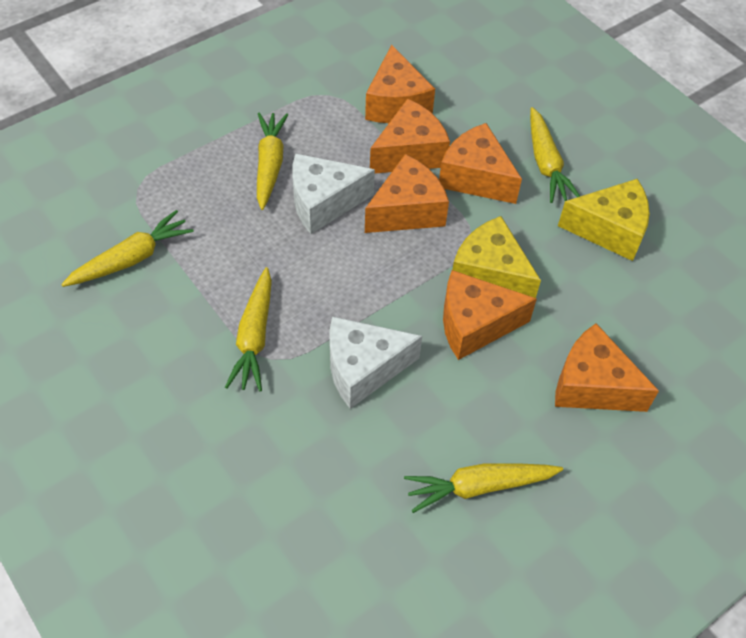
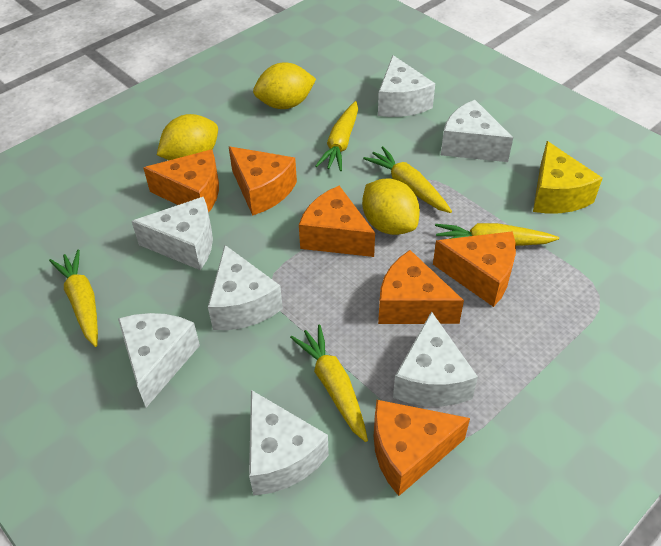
white cheese: [292,153,375,234] [329,316,422,409] = 2 -> [118,313,200,407] [132,197,213,270] [208,245,283,330] [249,390,329,496] [378,55,435,117] [393,311,478,406] [441,100,513,162] = 7
yellow cheese: [452,216,541,298] [558,179,650,261] = 2 -> [533,141,603,213] = 1
yellow lemon: none = 0 -> [157,114,218,160] [253,62,316,109] [362,178,420,235] = 3

